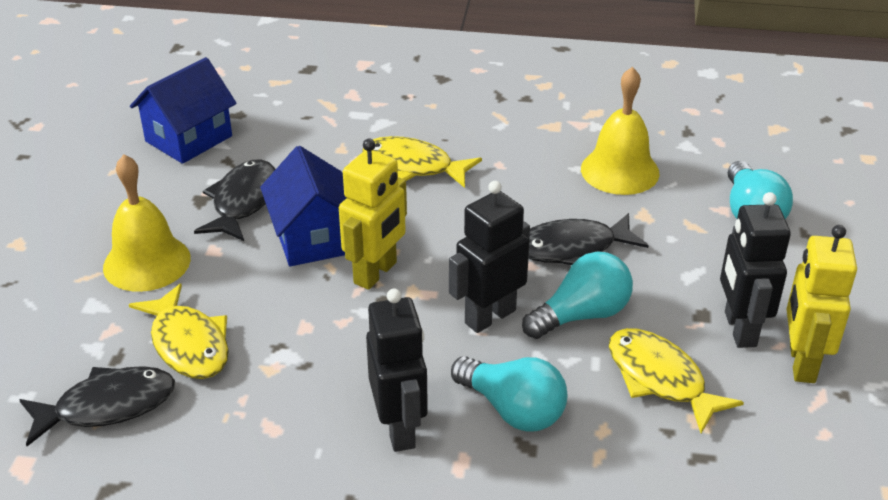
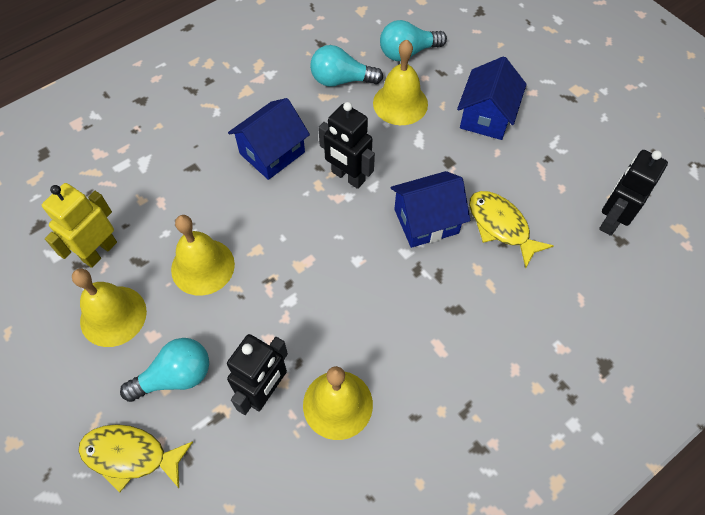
black fish: [19,366,175,446] [194,160,276,241] [529,213,649,265] = 3 -> none = 0
blue house: [130,57,236,164] [260,146,346,266] = 2 -> [228,98,310,180] [391,171,470,248] [457,56,526,140] = 3
yellow bell: [103,154,191,292] [581,67,660,195] = 2 -> [72,268,147,347] [171,215,235,296] [303,366,373,440] [373,40,428,125] = 4
yellow fish: [129,284,229,379] [362,136,482,188] [609,328,744,433] = 3 -> [78,424,193,493] [469,191,553,268] = 2
yellow robot: [339,139,407,290] [787,225,857,383] = 2 -> [42,183,117,268] = 1

